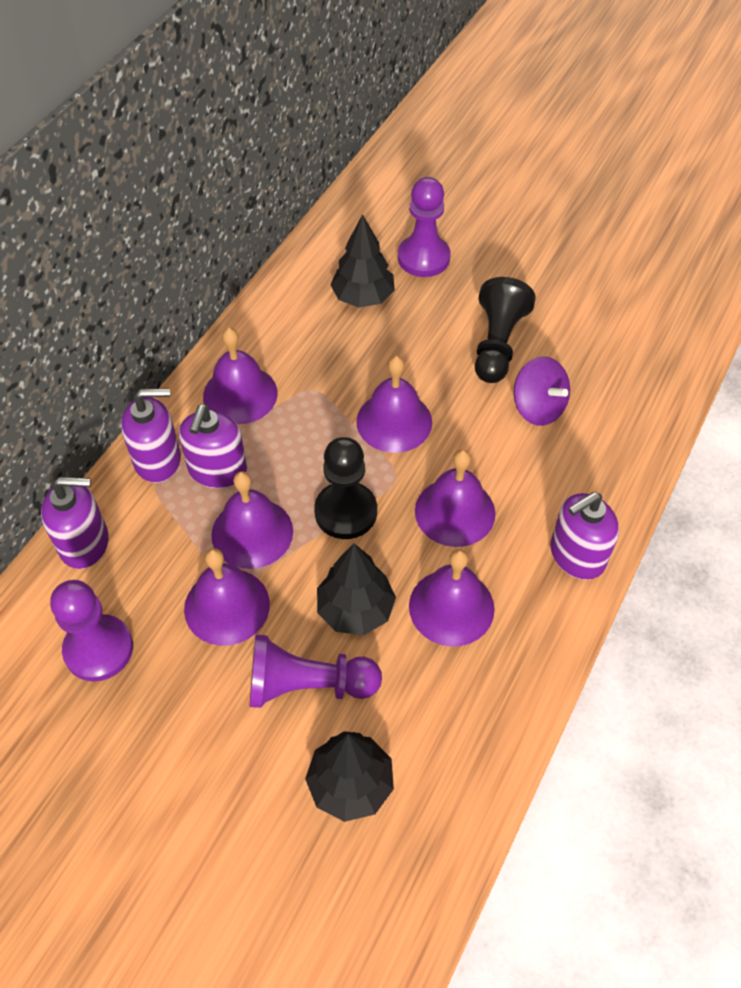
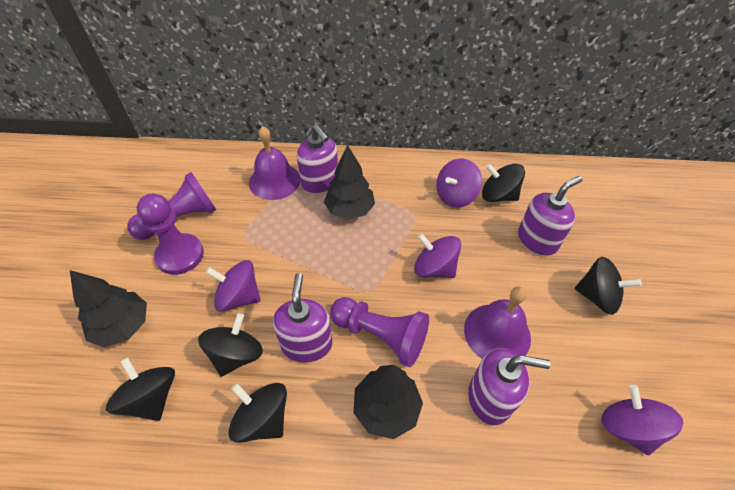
black pawn: [314,437,377,539] [475,277,536,383] = 2 -> none = 0
black spinning top: none = 0 -> [106,357,175,421] [198,313,263,377] [228,383,287,443] [482,164,525,202] [574,257,642,315] = 5
purple bell: [184,548,270,646] [203,328,278,425] [211,471,293,569] [356,356,432,453] [409,549,495,647] [415,450,495,547] = 6 -> [249,126,301,200] [464,287,531,359] = 2
purple spinning top: [514,356,570,426] = 1 -> [206,260,261,312] [414,234,461,278] [436,159,482,208] [601,385,683,455] = 4

